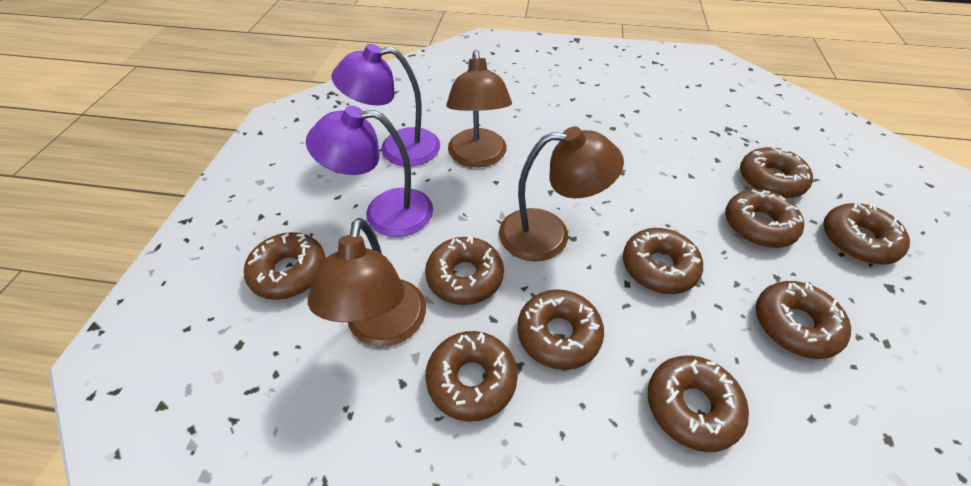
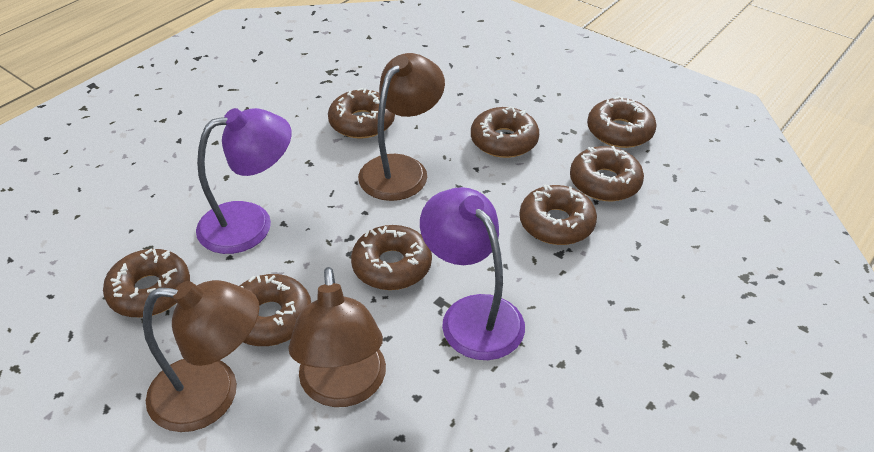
brown donut: [244,232,326,300] [425,236,504,305] [425,331,518,422] [517,289,604,370] [623,228,703,294] [648,355,749,452] [725,189,804,248] [740,146,813,198] [756,281,851,359] [823,203,910,265] = 10 -> [103,248,190,317] [240,274,311,346] [328,88,395,139] [351,225,432,290] [471,106,539,158] [519,185,597,245] [570,146,644,201] [587,96,657,148] = 8

